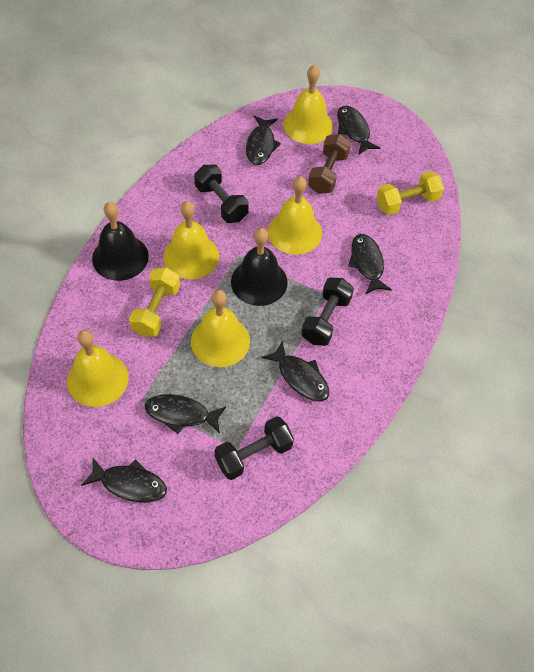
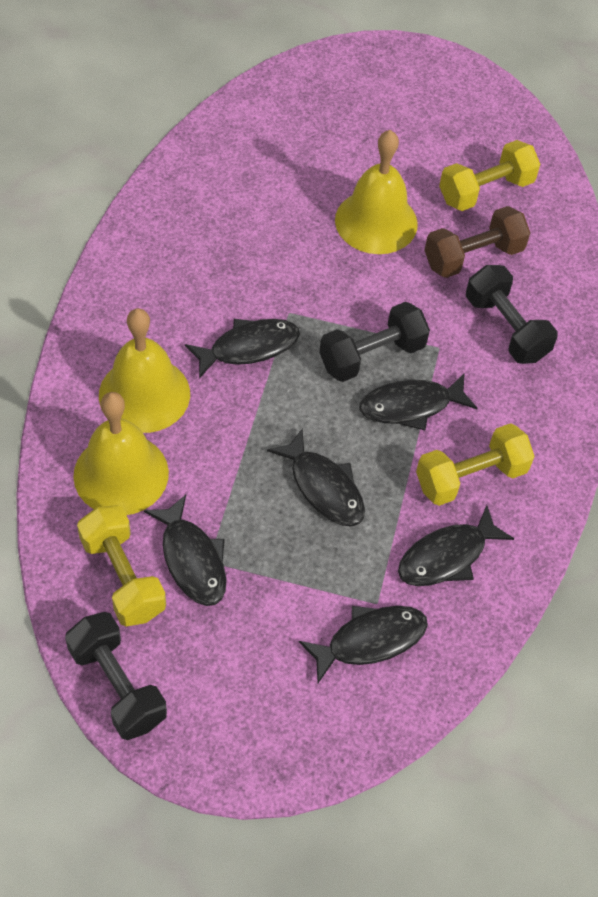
black bell: [92,202,149,281] [231,228,288,306] = 2 -> none = 0
yellow bell: [67,330,129,407] [163,201,219,279] [191,290,250,367] [268,176,322,255] [283,65,333,144] = 5 -> [73,392,169,515] [99,308,190,433] [335,130,418,254] = 3
yellow dumbbell: [129,267,180,337] [376,171,444,215] = 2 -> [77,505,166,627] [416,423,535,506] [439,140,540,211] = 3

